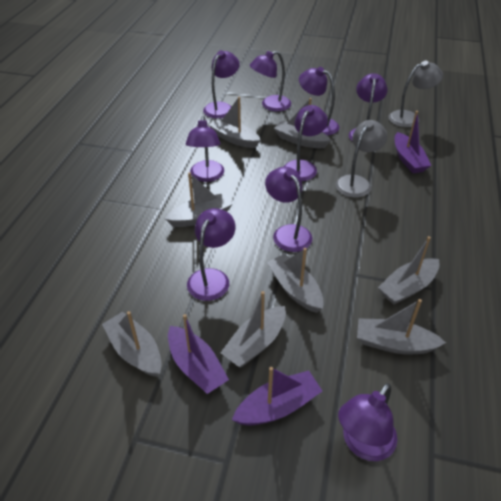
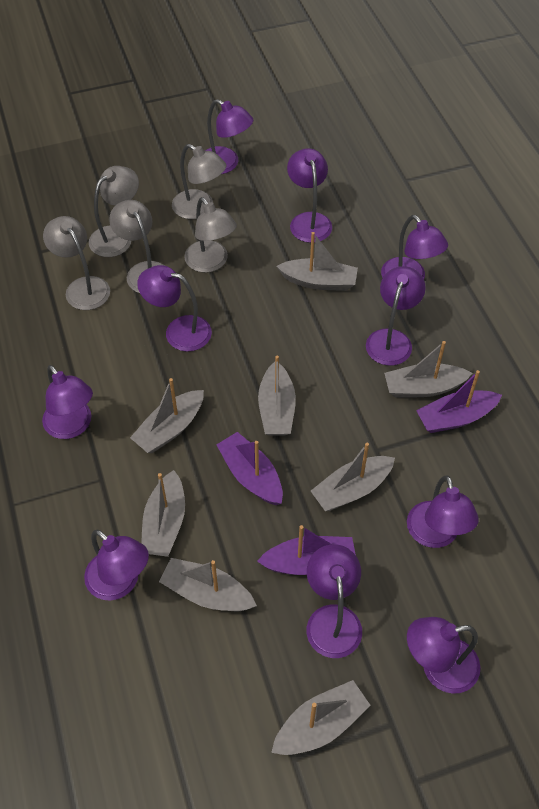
grey lamp: [336,120,388,198] [389,61,443,127] = 2 -> [43,216,110,310] [89,166,139,257] [109,200,165,293] [172,144,226,219] [184,197,237,273] = 5
purple lamp: [186,116,224,182] [187,208,235,301] [203,50,240,118] [250,51,291,111] [265,167,312,252] [284,105,328,181] [299,67,339,135] [338,383,397,461] [349,73,388,142] = 9 -> [42,365,93,439] [84,530,149,600] [137,265,212,351] [205,99,253,174] [287,148,332,243] [307,544,362,658] [366,266,426,366] [381,215,448,279] [407,476,479,548] [407,617,480,694] = 10

